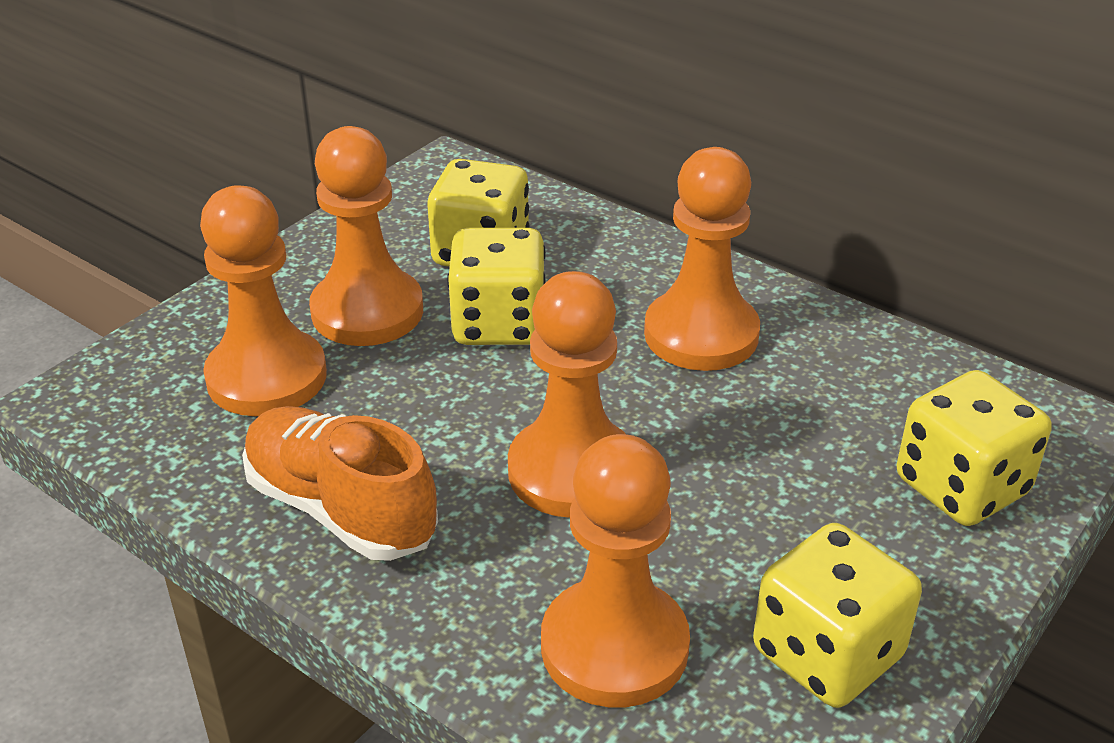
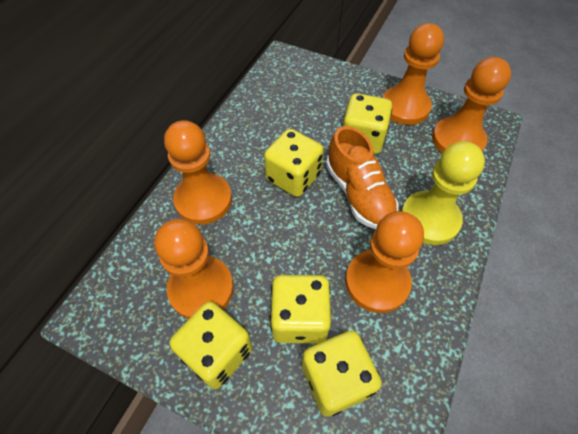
yellow dice: [427,159,529,267] [447,228,546,345] [753,523,922,708] [897,370,1051,526] = 4 -> [169,301,252,389] [264,129,324,197] [270,275,331,343] [302,331,382,417] [343,93,392,154] = 5
yellow pawn: none = 0 -> [401,141,485,245] = 1

